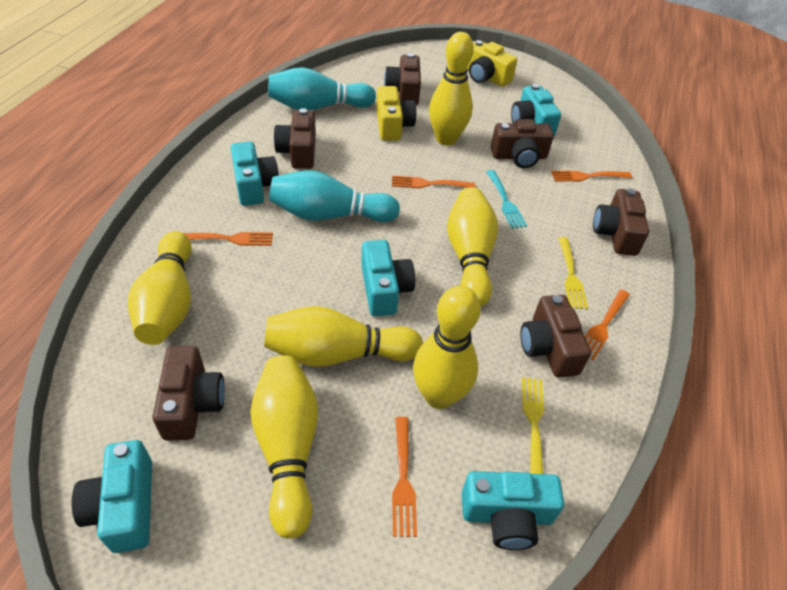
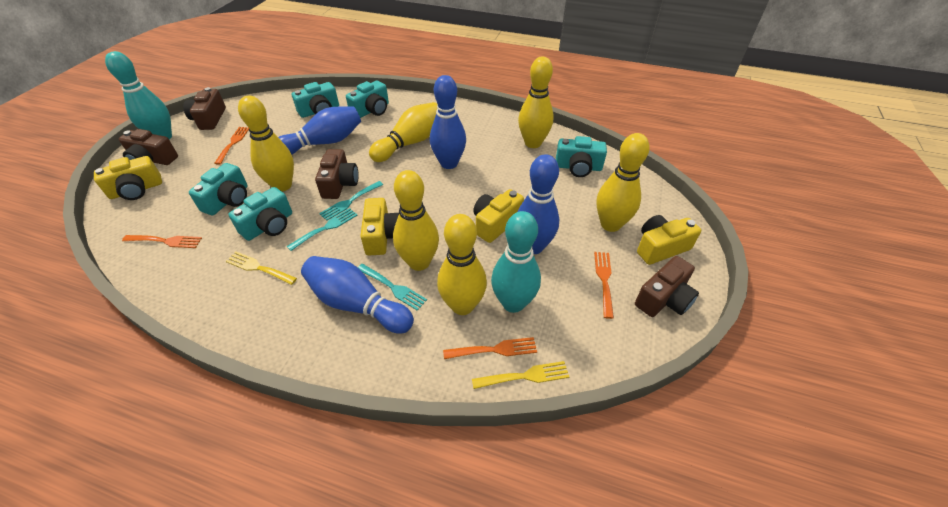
blue bowling pin: none = 0 -> [278,106,361,154] [301,256,414,334] [430,75,466,169] [517,154,559,254] = 4
brown camera: [153,346,225,441] [274,108,316,169] [384,53,421,105] [491,119,554,168] [520,295,591,378] [593,188,649,256] = 6 -> [119,129,178,165] [183,87,226,130] [315,149,359,199] [635,256,699,317] = 4
orange fork: [184,232,273,246] [392,175,475,188] [392,417,417,537] [551,171,632,181] [585,289,630,360] = 5 -> [122,235,202,248] [214,127,249,165] [443,337,537,359] [594,252,614,319] = 4
turquoise fork: [486,170,527,229] = 1 -> [287,208,358,251] [319,181,383,221] [358,264,427,311] = 3
yellow camera: [376,86,416,141] [467,40,517,87] = 2 -> [94,156,162,200] [360,198,399,255] [473,189,524,243] [637,215,701,265] = 4

